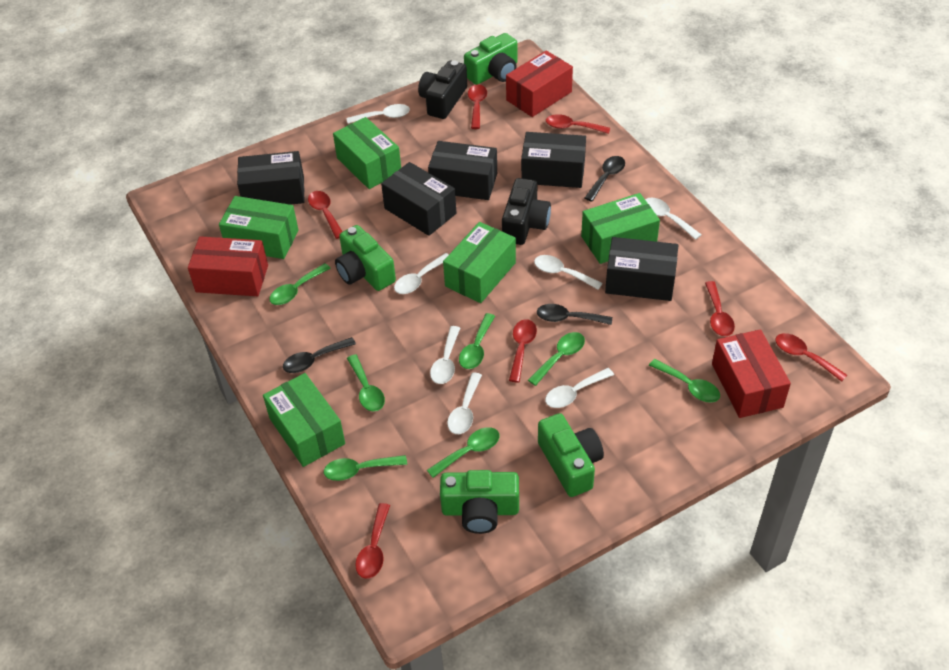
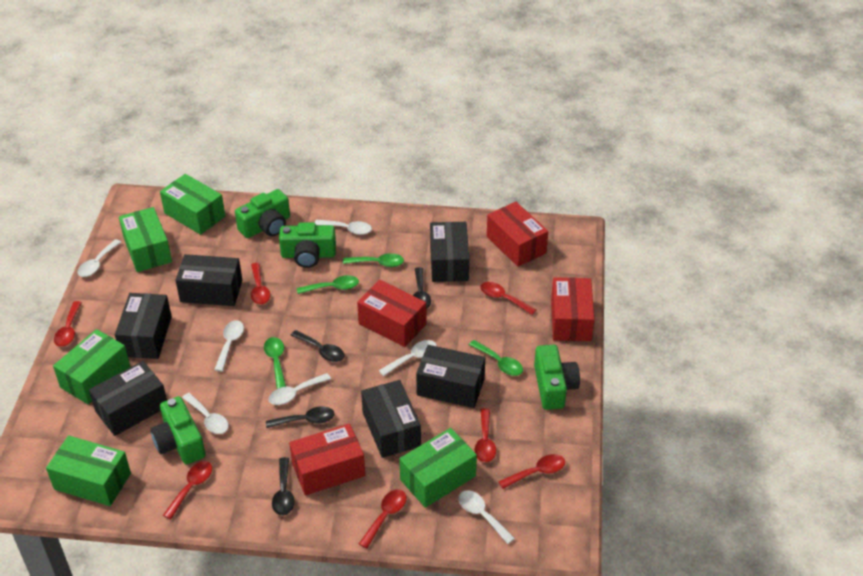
black box: [237,151,304,205] [381,162,456,236] [428,141,497,200] [521,132,586,188] [605,237,678,301] = 5 -> [89,361,167,436] [115,293,172,359] [175,254,242,306] [361,380,421,458] [416,345,485,408] [430,222,469,282] = 6
black camera: [418,61,467,119] [502,178,551,245] = 2 -> none = 0
black spoon: [283,337,356,373] [537,304,612,325] [585,156,625,202] = 3 -> [266,406,335,428] [272,457,295,516] [290,330,345,362] [413,267,431,309] = 4
green spoon: [269,263,331,305] [324,455,407,481] [347,354,385,411] [427,427,500,478] [459,313,495,369] [528,332,585,386] [649,359,720,403] = 7 -> [264,337,286,389] [297,275,359,294] [343,253,404,267] [469,340,523,376] = 4
red box: [188,236,268,296] [506,50,573,117] [712,329,791,418] = 3 -> [289,423,365,496] [357,280,426,347] [487,202,548,267] [551,277,594,341] = 4

